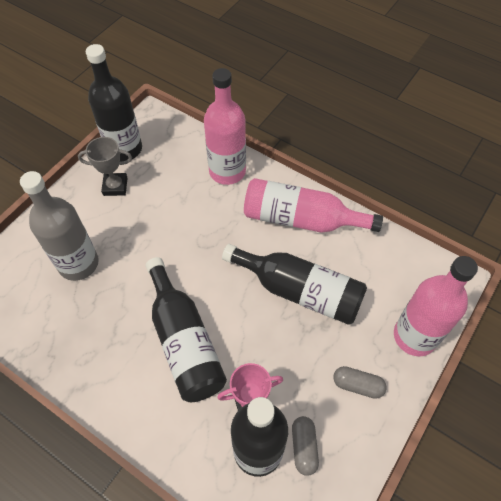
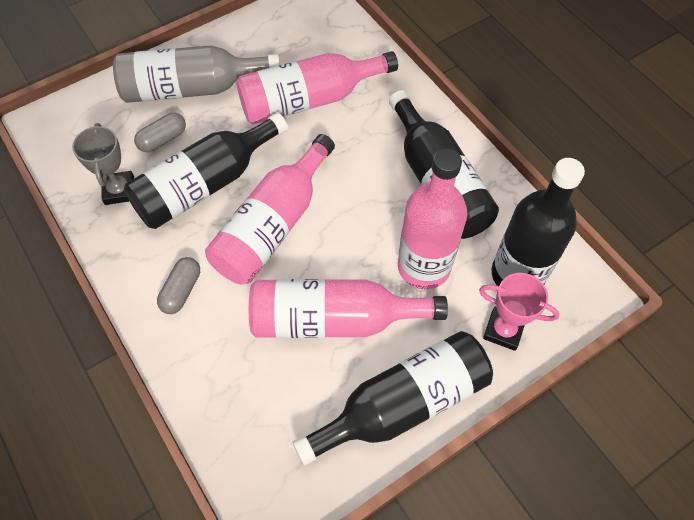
pink bottle: [204,68,246,185] [244,178,383,233] [394,256,478,357] = 3 -> [205,134,335,284] [236,51,398,124] [249,279,448,338] [398,148,467,289] = 4

